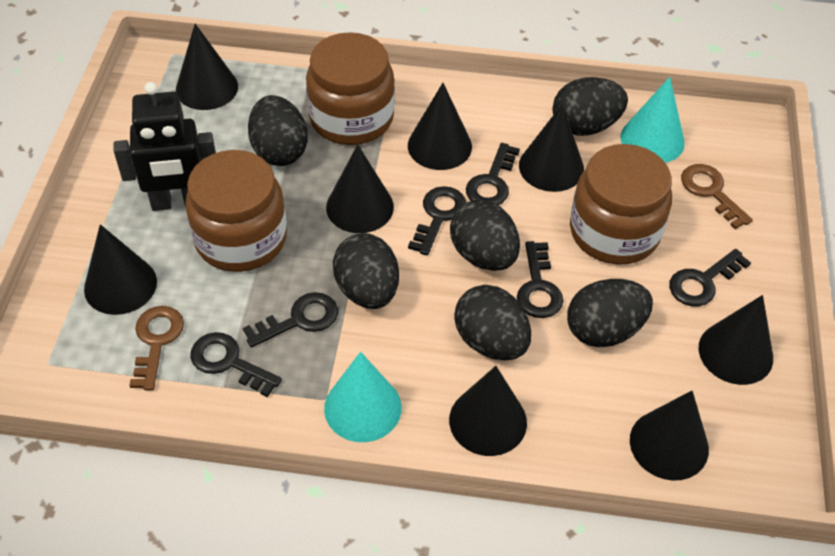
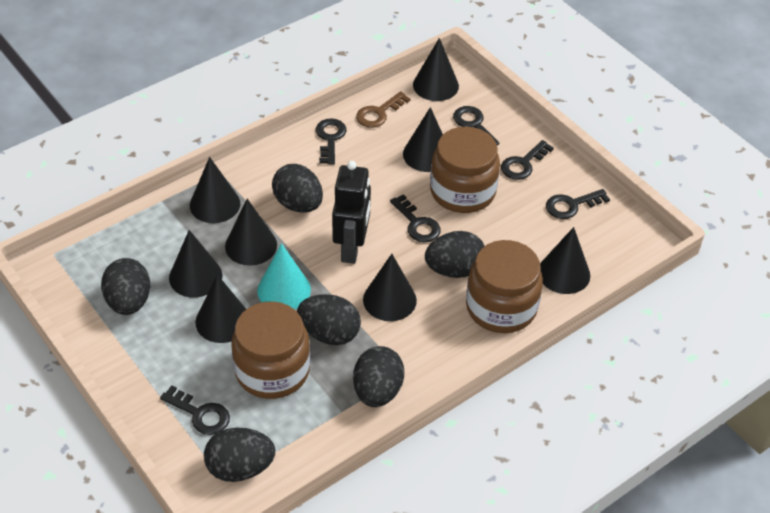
brown key: [129,306,184,390] [681,164,753,229] = 2 -> [356,91,410,128] = 1
turquoise cone: [324,352,402,442] [621,77,685,163] = 2 -> [257,243,311,309] = 1

